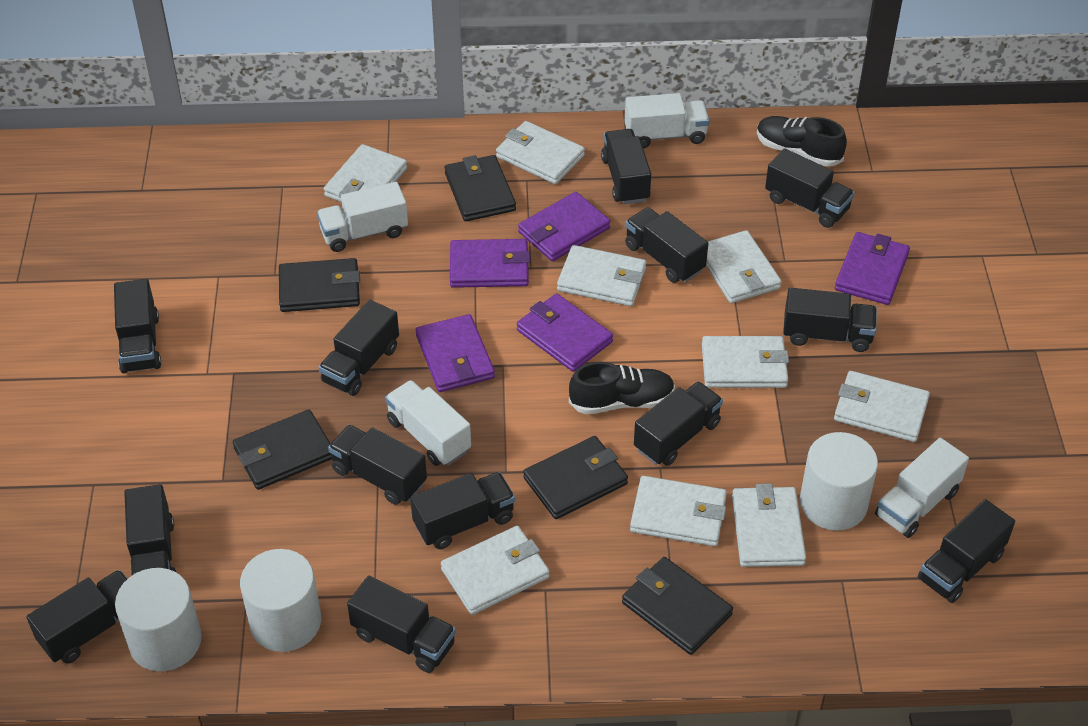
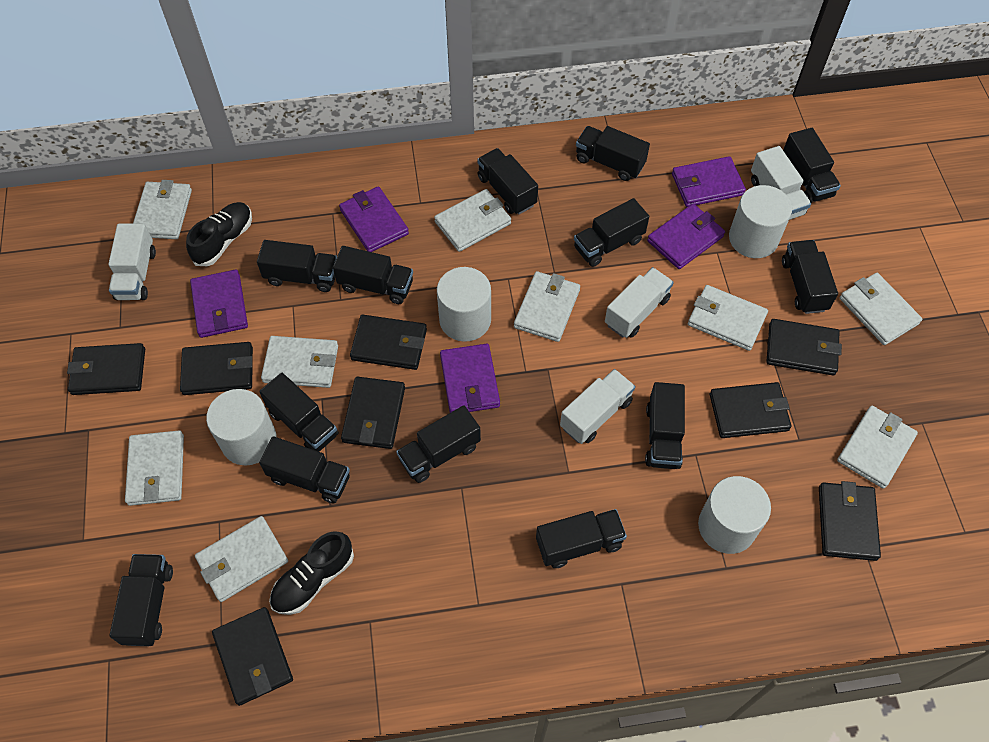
black wallet: [233,409,332,490] [279,258,360,312] [445,155,516,221] [523,436,628,519] [622,557,733,655] = 5 -> [67,343,145,395] [180,342,253,395] [212,607,293,706] [341,377,405,449] [350,315,427,370] [710,382,791,438] [766,319,842,376] [819,481,881,561] = 8
white cylinder: [115,568,202,671] [240,549,321,652] [800,432,878,531] = 3 -> [206,389,276,466] [437,267,491,342] [698,476,771,554] [729,185,792,258] = 4

